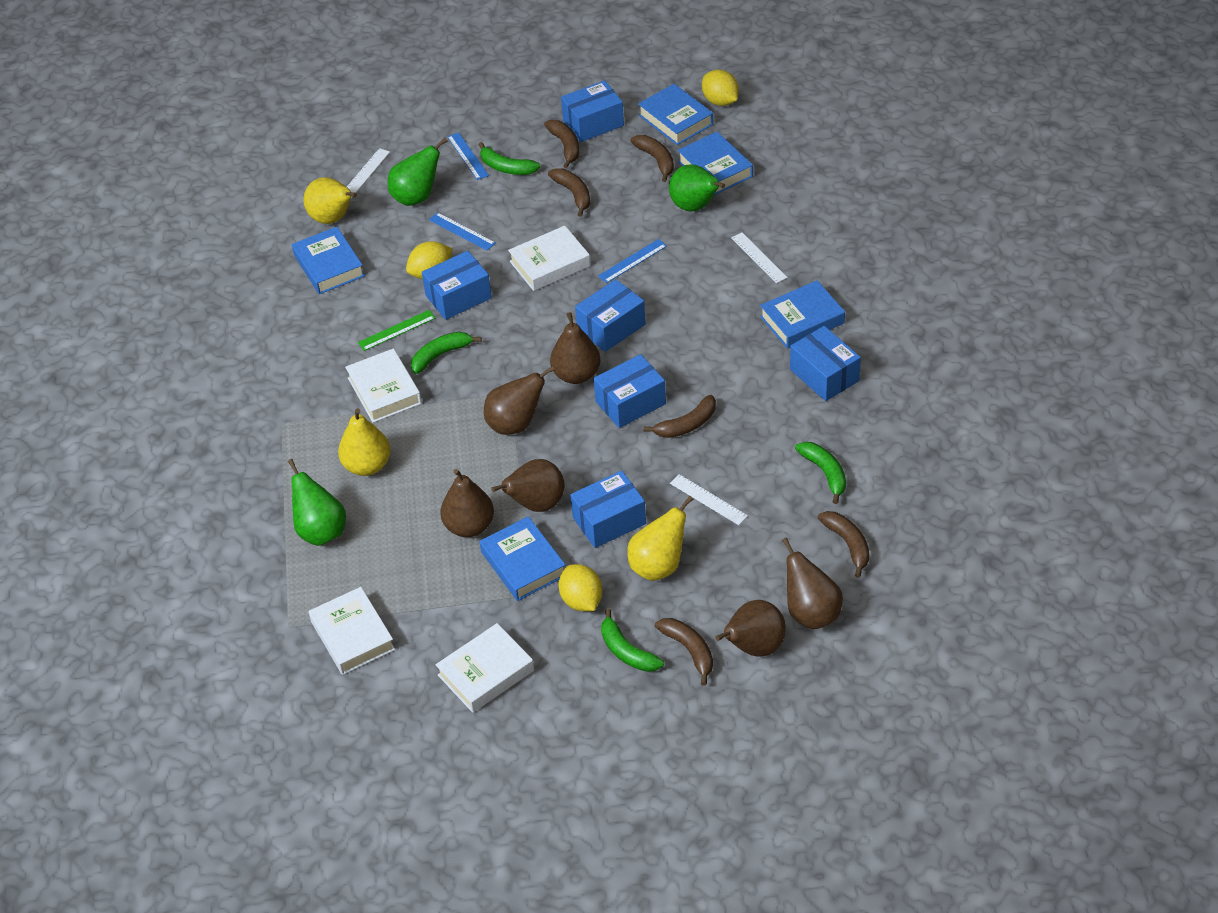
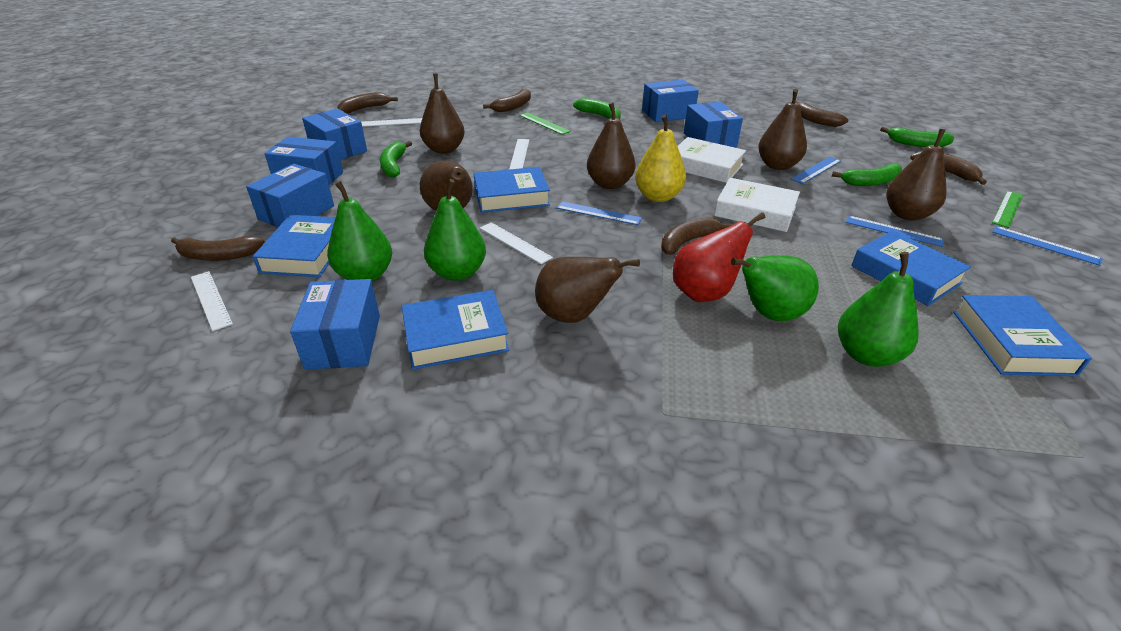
blue ruler: [429,212,496,251] [447,132,489,180] [598,239,667,283] = 3 -> [557,201,642,225] [791,157,841,184] [846,216,944,247] [992,226,1103,266] = 4
green pear: [288,459,346,546] [388,138,448,206] [669,164,726,212] = 3 -> [327,181,392,282] [424,179,486,281] [731,255,819,321] [838,252,919,367] = 4
green ruler: [358,310,435,351] = 1 -> [519,112,571,135] [992,191,1023,228] = 2
red pear: none = 0 -> [673,212,765,302] = 1
white book: [309,587,395,675] [345,348,422,423] [436,623,534,713] [508,226,590,291] = 4 -> [678,137,746,183] [714,178,800,232] = 2
white ruler: [347,148,390,198] [670,474,748,525] [731,233,788,283] = 3 -> [191,271,233,331] [361,118,422,127] [480,222,553,264] [509,139,529,169] = 4
yellow lemon: [406,241,453,279] [559,564,603,611] [702,70,739,106] = 3 -> none = 0
yellow pear: [303,177,357,224] [338,408,390,476] [627,496,693,581] = 3 -> [635,114,686,202] = 1

